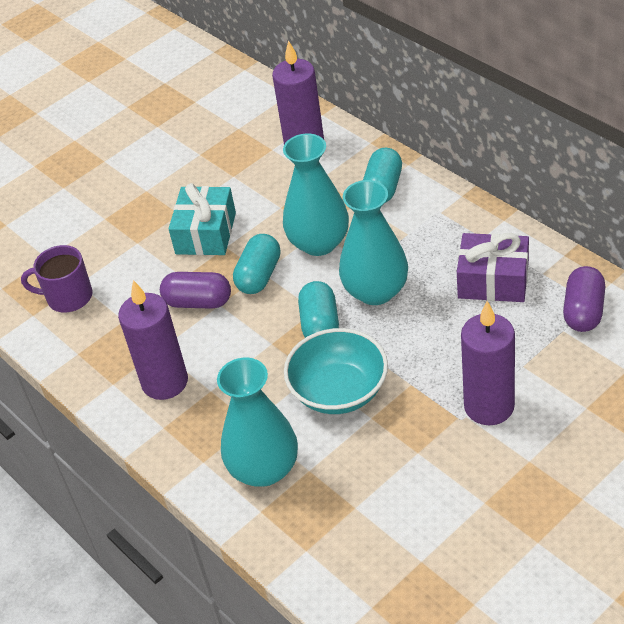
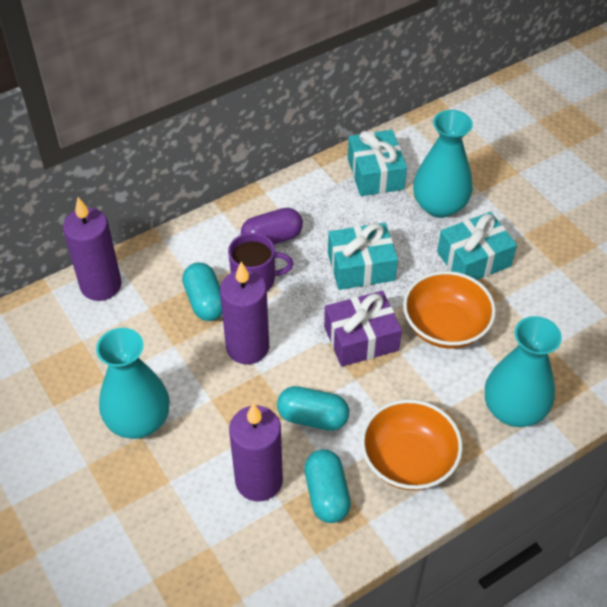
orange bowl: none = 0 -> [361,399,463,491] [403,271,496,349] = 2
purple capsule: [160,272,231,309] [563,266,605,332] = 2 -> [241,208,303,244] = 1
turquoise bowl: [284,328,388,414] = 1 -> none = 0
turquoise gift: [169,183,236,255] = 1 -> [328,223,398,290] [348,130,407,196] [437,212,517,280] = 3

